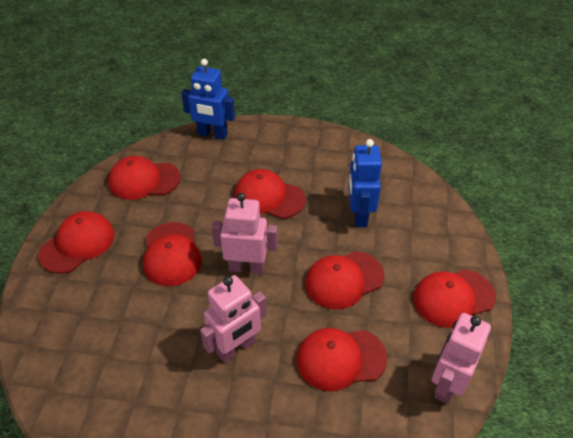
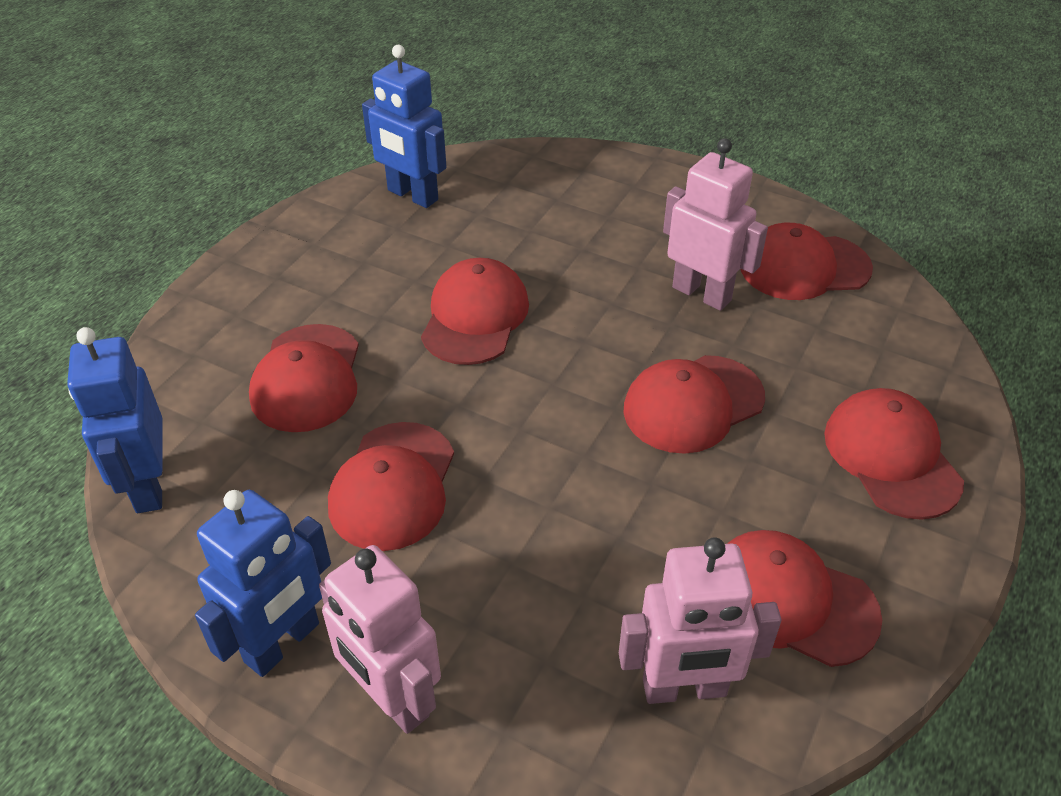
blue robot: [181,59,235,140] [348,139,382,227] = 2 -> [67,327,163,513] [195,490,331,677] [362,45,447,208] = 3

